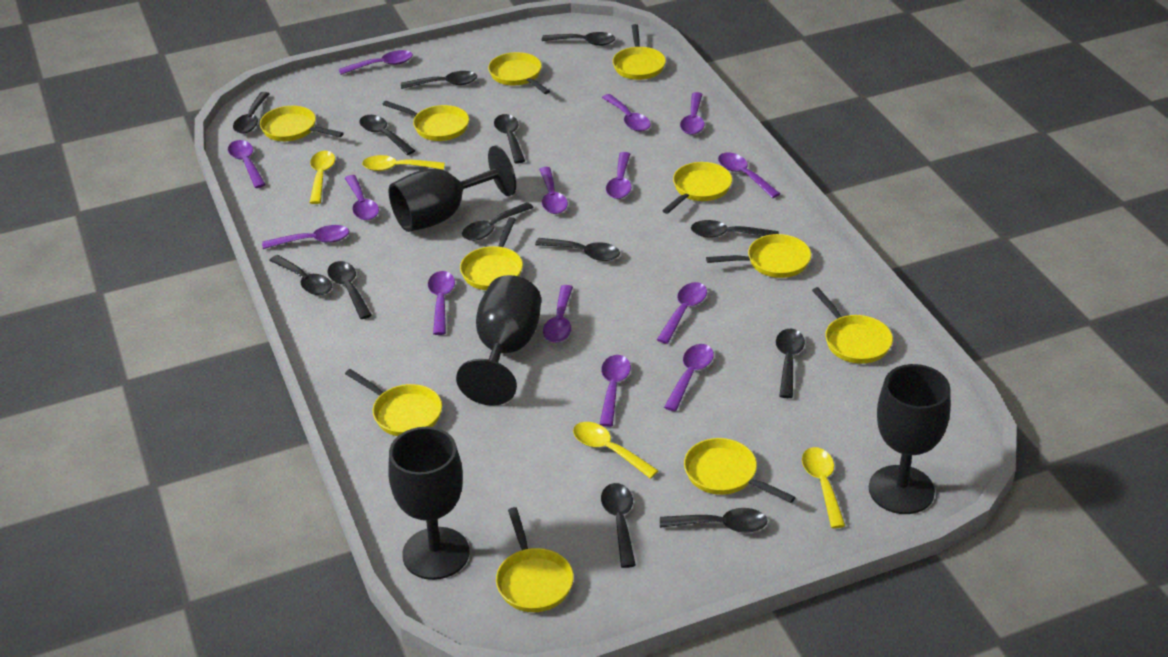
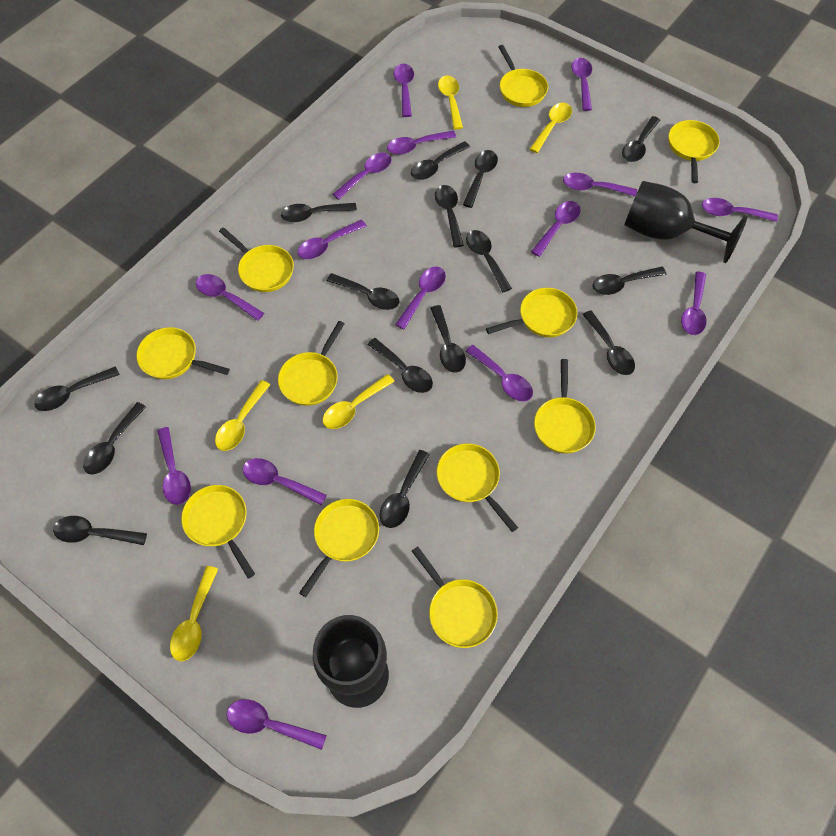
black goblet: [388,427,469,580] [389,145,516,232] [456,275,541,406] [869,364,951,514] = 4 -> [313,615,389,708] [624,181,748,263] = 2
black spoon: [233,92,270,134] [269,255,332,295] [328,261,372,319] [360,115,416,155] [401,71,477,89] [462,202,534,241] [494,114,525,164] [535,238,620,261] [542,32,615,46] [601,483,636,568] [660,508,768,533] [691,220,779,237] [776,329,805,398] = 13 -> [34,366,120,411] [53,516,147,545] [83,402,146,475] [281,203,357,222] [327,273,399,310] [367,338,433,393] [379,450,430,528] [411,141,470,180] [430,305,466,373] [435,185,464,247] [463,150,498,208] [466,230,512,292] [582,310,635,375] [592,267,667,295] [622,116,660,162] = 15
purple spoon: [228,140,266,188] [262,225,349,249] [338,50,413,75] [345,175,379,220] [428,271,455,335] [539,167,568,214] [543,285,573,343] [599,355,631,427] [602,94,651,131] [606,152,631,199] [657,282,707,344] [664,344,714,411] [680,92,704,135] [718,153,780,198] = 14 -> [157,427,191,505] [196,274,264,321] [227,699,327,750] [243,458,327,506] [298,220,367,259] [332,153,392,200] [387,131,456,155] [393,64,414,117] [395,267,446,330] [466,345,533,401] [531,201,581,257] [563,173,637,196] [572,58,592,111] [681,271,706,335] [702,198,778,222] = 15
yellow spoon: [310,151,335,204] [362,155,445,171] [573,422,659,479] [802,447,845,528] = 4 -> [170,566,218,661] [215,380,271,451] [323,374,395,429] [438,76,463,130] [530,103,572,153] = 5

